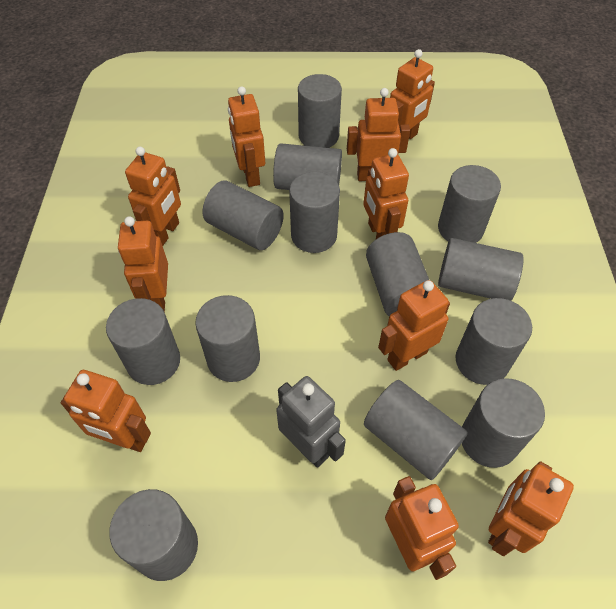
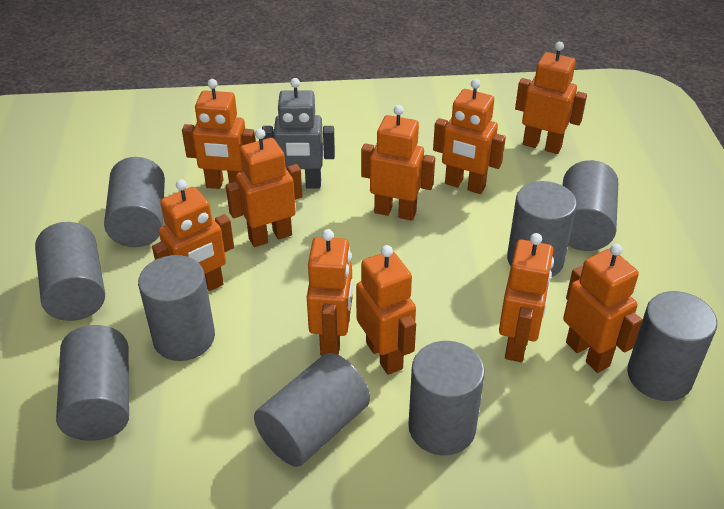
grey cylinder: [106,298,180,385] [109,489,198,581] [195,295,260,382] [203,181,284,250] [273,143,342,190] [289,172,340,253] [298,74,342,148] [364,380,468,480] [366,232,429,316] [438,165,501,243] [438,238,524,301] [456,298,532,385] [462,378,545,468] = 13 -> [35,222,105,321] [56,325,129,441] [104,157,165,247] [138,255,215,361] [254,353,370,467] [408,341,485,455] [507,181,577,277] [562,160,618,251] [627,291,717,401] = 9

